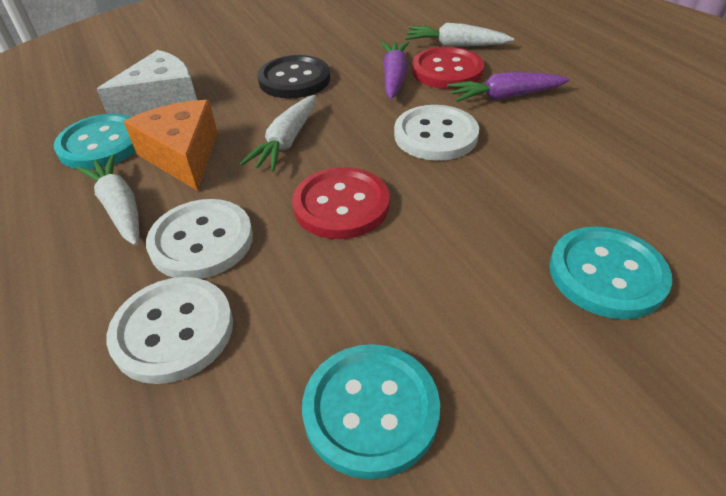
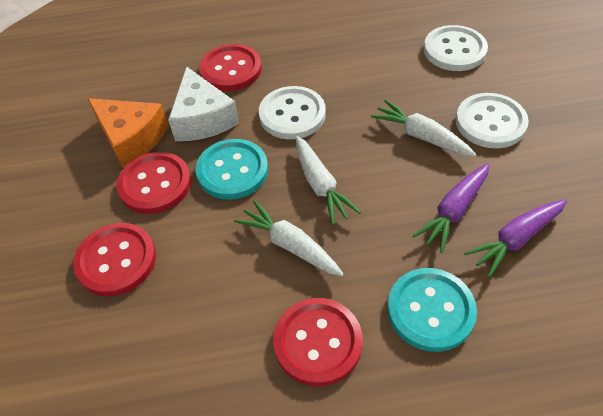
black button: [257,55,330,98] = 1 -> none = 0
red button: [292,167,390,239] [412,47,484,89] = 2 -> [73,223,156,296] [117,152,191,214] [199,44,262,91] [273,298,363,386] = 4
turquoise button: [54,114,135,170] [302,344,440,479] [549,226,672,319] = 3 -> [196,139,268,200] [387,268,477,352] = 2

